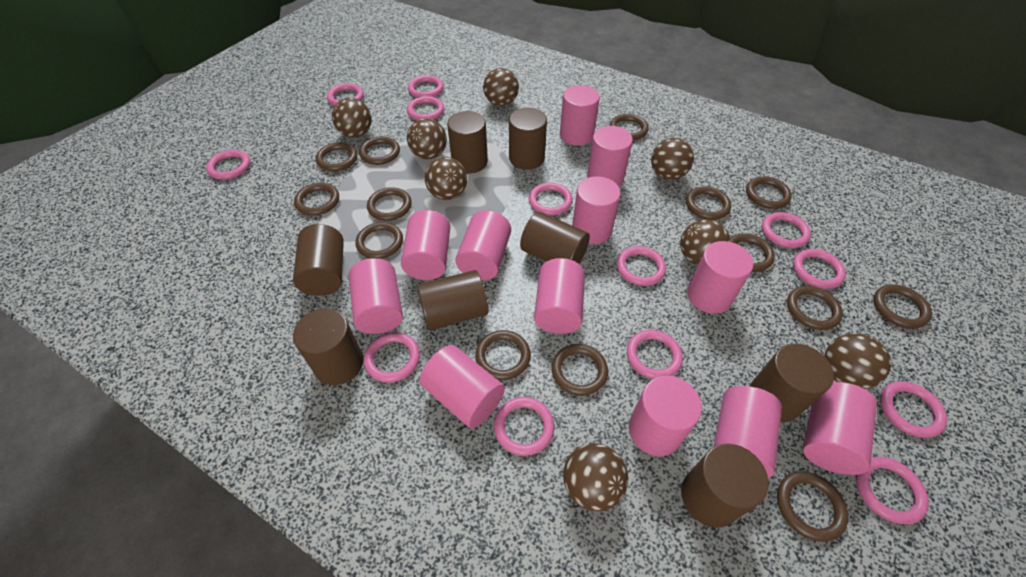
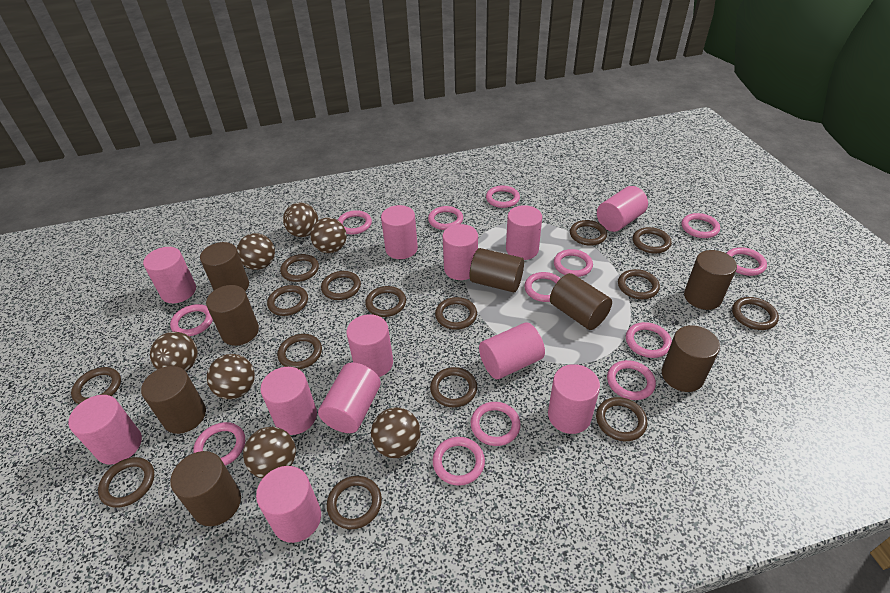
brown ball: [332,98,372,137] [407,118,447,159] [425,157,467,200] [483,68,519,106] [563,443,628,511] [651,138,694,180] [680,219,730,266] [824,333,891,389] = 8 -> [150,332,198,371] [207,354,255,399] [237,233,275,270] [243,427,296,479] [283,203,318,237] [310,218,347,253] [371,407,420,458] = 7
brown ring: [294,183,339,216] [316,142,357,171] [355,222,403,259] [359,136,400,165] [367,187,412,221] [475,330,531,380] [552,344,608,396] [610,114,649,140] [686,187,731,220] [730,234,775,272] [746,176,792,209] [777,471,848,542] [787,286,843,330] [874,284,932,329] = 14 -> [71,367,121,404] [98,457,154,508] [267,285,308,316] [277,334,322,369] [280,254,319,282] [321,271,361,300] [327,476,382,529] [365,286,406,317] [430,367,477,407] [435,297,477,330] [570,220,607,246] [596,397,648,441] [618,269,660,299] [633,227,671,253] [732,297,779,330] = 15

